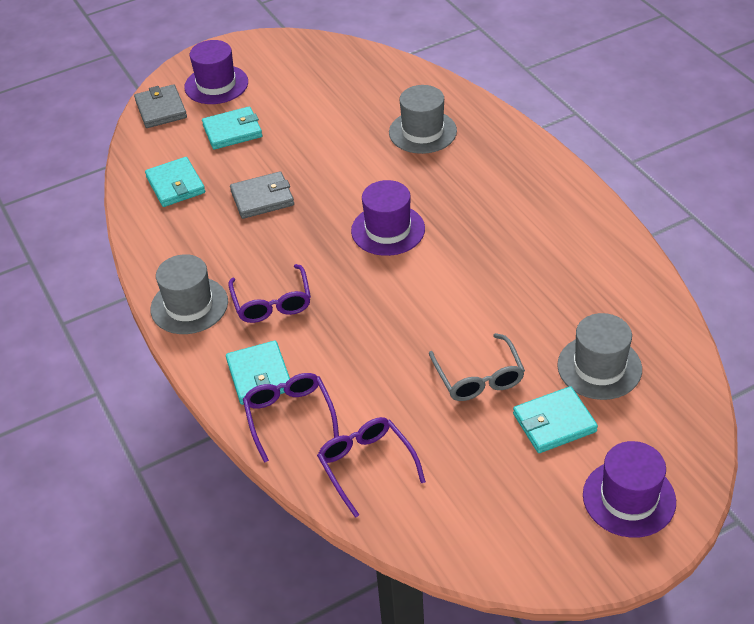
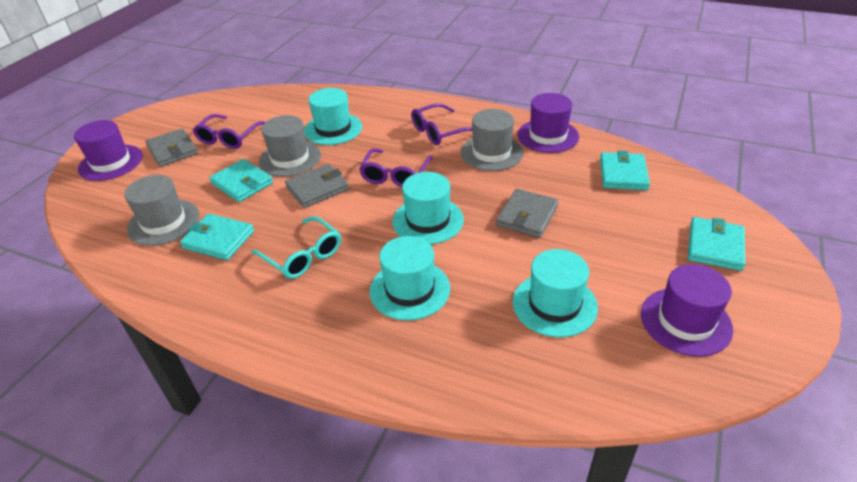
grey glasses: [429,333,525,401] = 1 -> none = 0
grey wallet: [134,84,187,128] [230,171,294,219] = 2 -> [146,128,198,167] [285,164,349,208] [496,189,559,238] = 3
turquoise glasses: none = 0 -> [252,216,341,279] = 1
turquoise hat: none = 0 -> [304,88,362,145] [370,236,450,321] [393,172,464,244] [513,249,598,338] = 4

